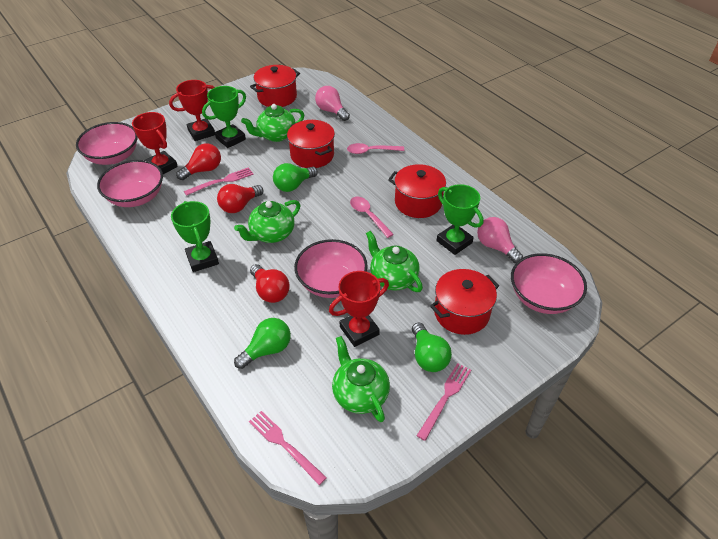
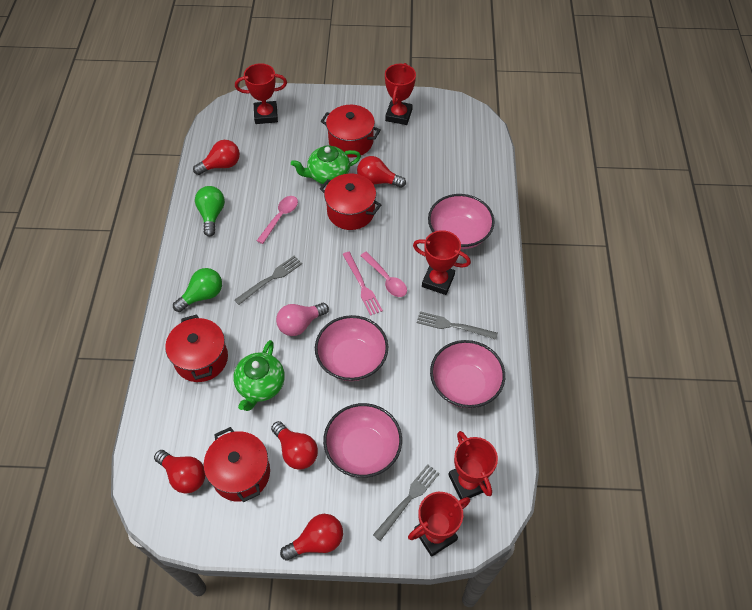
green light bulb: [234,318,291,369] [273,163,318,192] [412,322,452,372] = 3 -> [173,268,222,312] [195,186,225,237] = 2
green teapot: [234,200,300,243] [241,104,304,142] [332,336,390,422] [366,231,423,292] = 4 -> [233,340,285,411] [291,145,361,185] = 2
green trophy: [171,201,219,272] [202,86,246,148] [436,184,483,255] = 3 -> none = 0
grey fork: none = 0 -> [235,256,302,305] [373,464,440,541] [417,311,498,340] = 3
pink fork: [184,167,254,196] [249,411,327,485] [417,363,471,441] = 3 -> [342,252,383,316] = 1
pink light bulb: [315,86,350,121] [477,217,523,263] = 2 -> [276,303,329,336] = 1
red light bulb: [176,143,221,180] [217,184,263,213] [250,264,290,303] = 3 -> [154,450,205,493] [193,140,240,175] [271,421,318,470] [280,514,343,561] [357,156,406,188] = 5
red trophy: [132,112,178,174] [169,80,215,141] [329,271,389,347] = 3 -> [235,63,287,124] [385,63,416,125] [408,492,470,557] [413,230,471,295] [448,431,498,500] = 5

